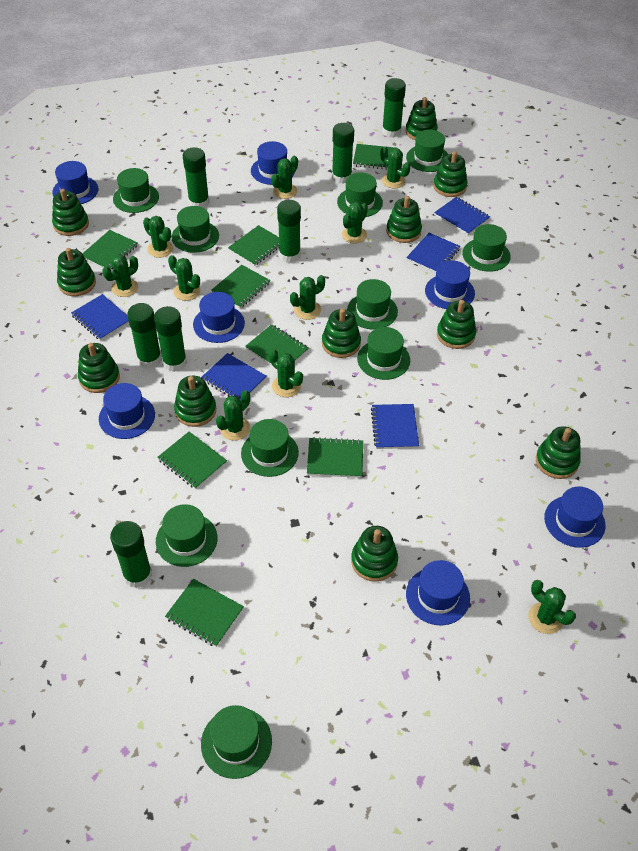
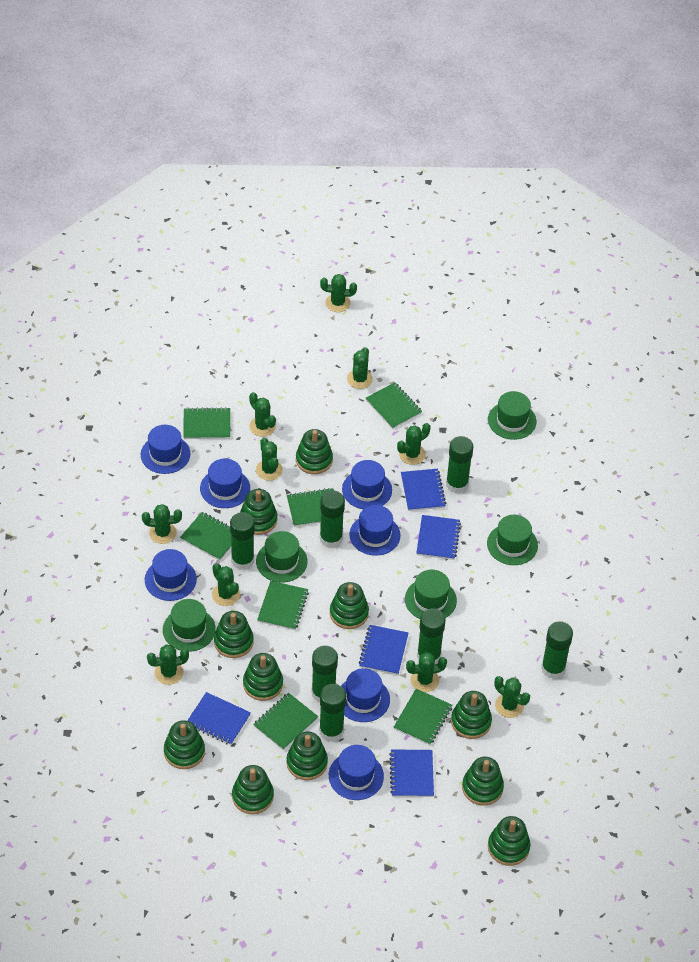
green hat: [113,168,159,213] [156,504,218,567] [171,206,219,253] [201,705,272,779] [241,419,299,477] [337,173,383,217] [347,279,398,329] [357,327,410,380] [406,129,448,172] [462,224,511,272] = 10 -> [163,599,216,652] [256,531,308,582] [405,570,457,619] [487,515,538,565] [488,391,536,440] = 5
green notebook: [82,230,138,269] [157,432,227,489] [165,579,244,647] [211,265,270,308] [228,225,279,266] [245,324,308,366] [307,437,363,478] [353,144,395,170] = 8 -> [180,512,231,561] [183,407,230,439] [253,693,318,750] [257,581,309,630] [287,488,334,527] [366,382,422,429] [394,689,452,745] = 7

